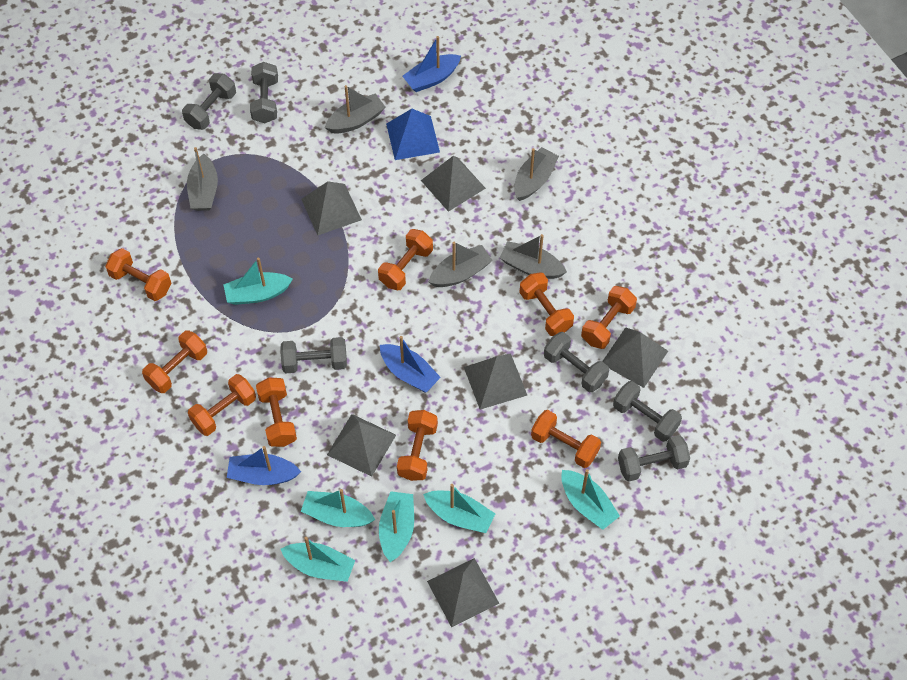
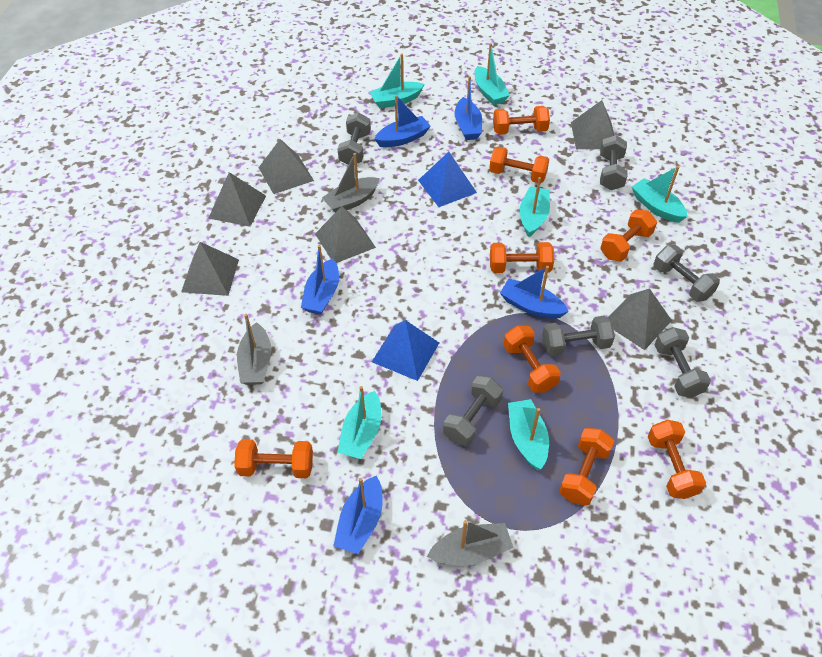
blue boat: [227,446,301,485] [380,336,441,393] [403,36,461,92] = 3 -> [301,245,339,315] [333,476,383,554] [374,95,431,147] [455,76,482,140] [500,266,569,319] = 5
blue pyramid: [386,109,440,160] = 1 -> [372,320,439,381] [418,152,477,207] = 2
grey boat: [187,147,218,211] [325,85,385,134] [429,242,493,287] [500,234,567,279] [514,147,559,201] = 5 -> [237,314,271,385] [322,153,380,213] [427,520,514,566] = 3
orange dumbbell: [105,248,172,301] [142,330,207,393] [188,374,256,436] [256,378,297,447] [378,229,433,290] [397,410,438,481] [520,272,574,336] [531,410,601,468] [581,286,637,349] = 9 -> [234,439,313,478] [489,146,549,183] [490,242,554,273] [493,106,550,135] [503,325,561,393] [559,428,614,506] [600,209,657,262] [647,420,706,499] = 8

